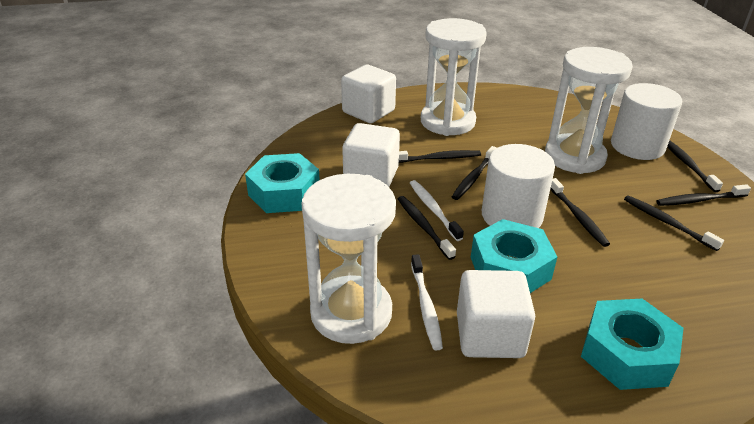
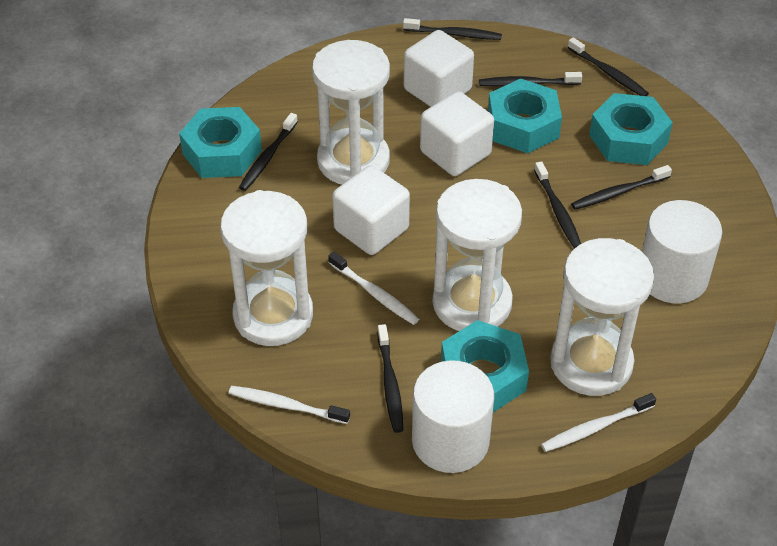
turquoise nut: [245,153,320,213] [471,219,557,293] [581,299,684,390] = 3 -> [179,107,262,178] [441,320,529,412] [488,79,562,153] [589,93,673,165] = 4
white hourglass: [301,174,396,344] [421,18,487,136] [545,47,633,174] = 3 -> [220,190,313,346] [312,40,390,185] [432,179,522,331] [550,238,654,396] = 4
white toothbrush: [410,180,464,241] [411,254,443,350] = 2 -> [229,386,350,424] [328,251,419,325] [541,393,656,452] = 3

